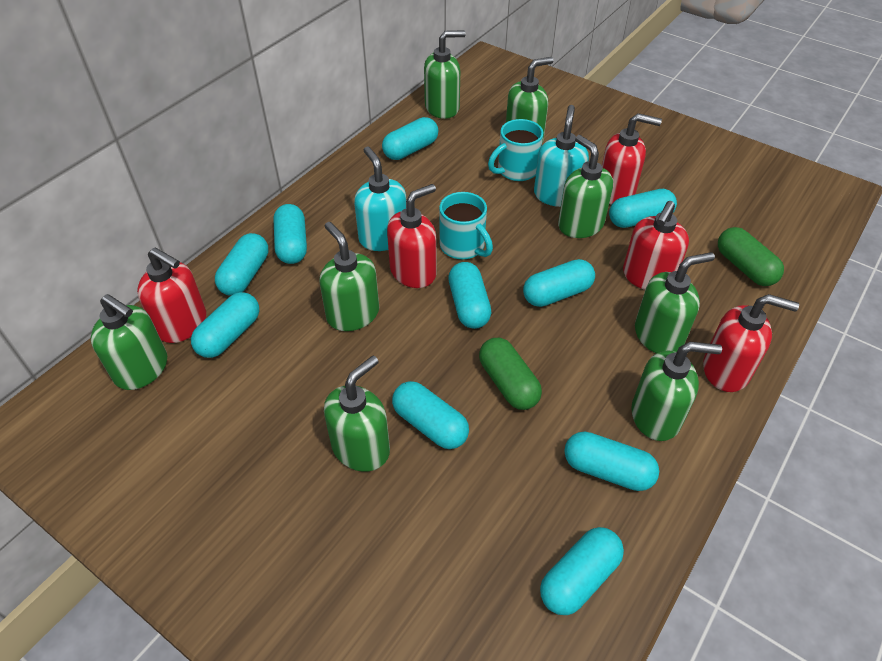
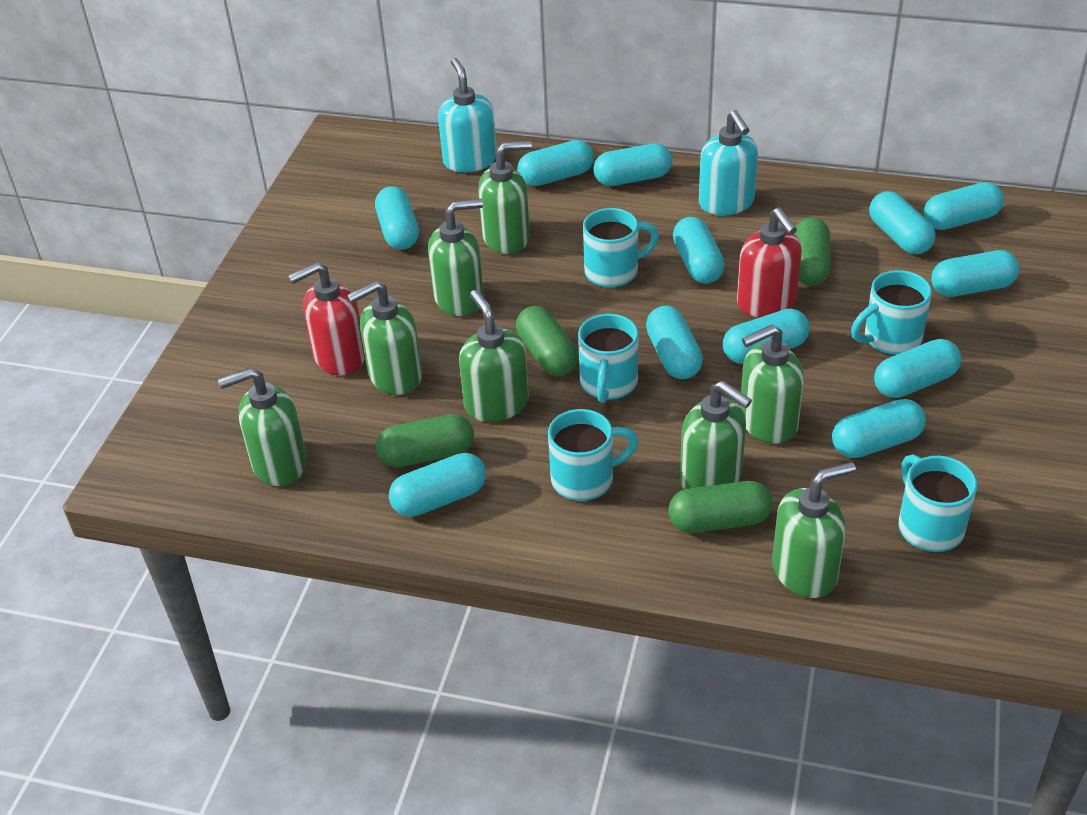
green capsule: [479,338,542,410] [718,227,784,286] = 2 -> [376,414,474,467] [516,306,578,376] [668,481,773,533] [794,217,831,286] = 4
red soap dispenser: [137,248,206,343] [387,184,437,288] [602,113,662,205] [623,201,689,290] [703,294,799,392] = 5 -> [288,262,365,376] [737,208,802,317] = 2
turquoise capsule: [191,292,259,358] [215,233,268,296] [273,204,307,264] [382,117,438,160] [392,381,469,449] [448,262,491,329] [523,259,595,307] [540,527,624,615] [564,431,659,491] [609,189,677,228] = 10 -> [375,186,419,250] [389,453,486,517] [517,140,594,186] [593,143,672,186] [646,306,703,379] [673,217,725,284] [723,308,810,364] [832,399,926,458] [869,191,936,254] [874,339,961,398] [924,182,1004,230] [931,250,1019,297] = 12
turquoise mug: [439,192,493,259] [488,119,543,181] = 2 -> [548,409,638,501] [578,314,639,403] [583,208,659,287] [851,270,932,355] [898,454,977,552] = 5

